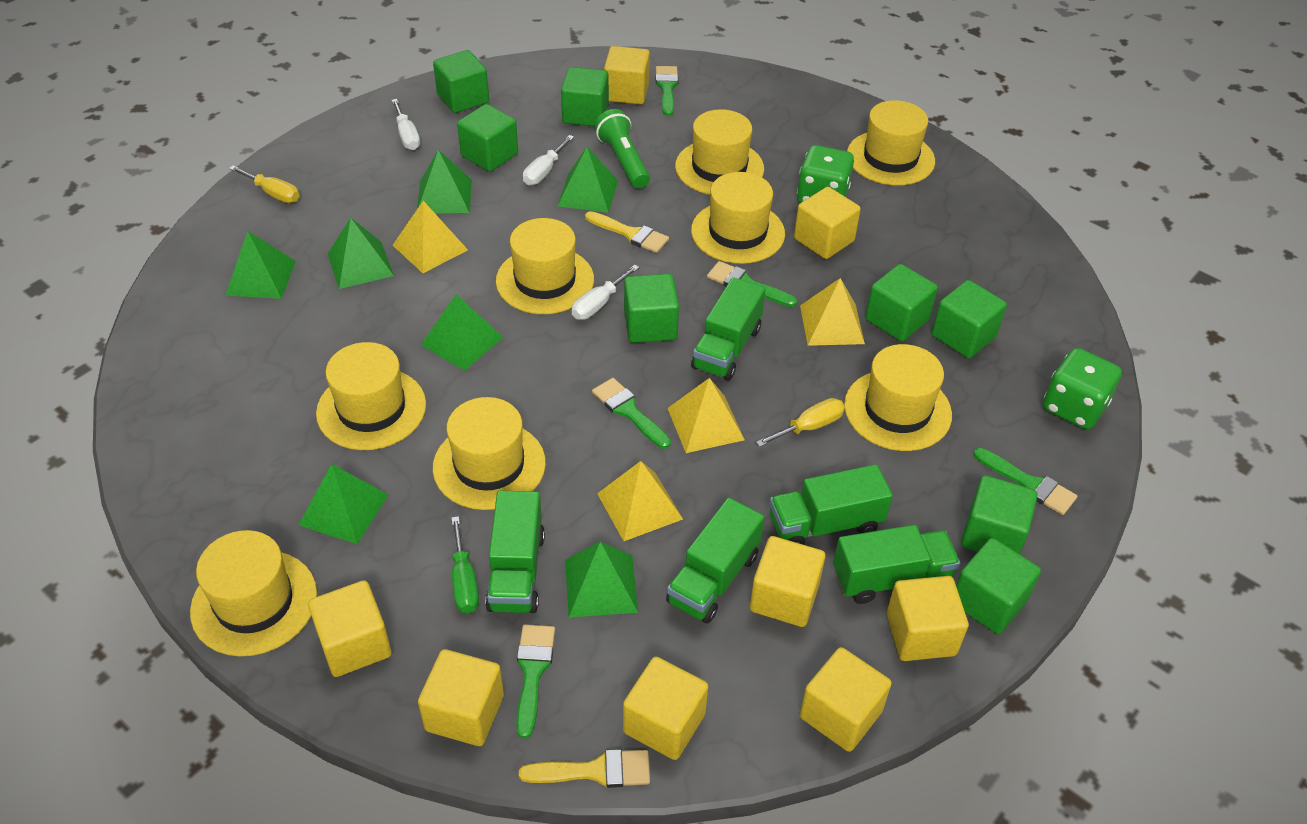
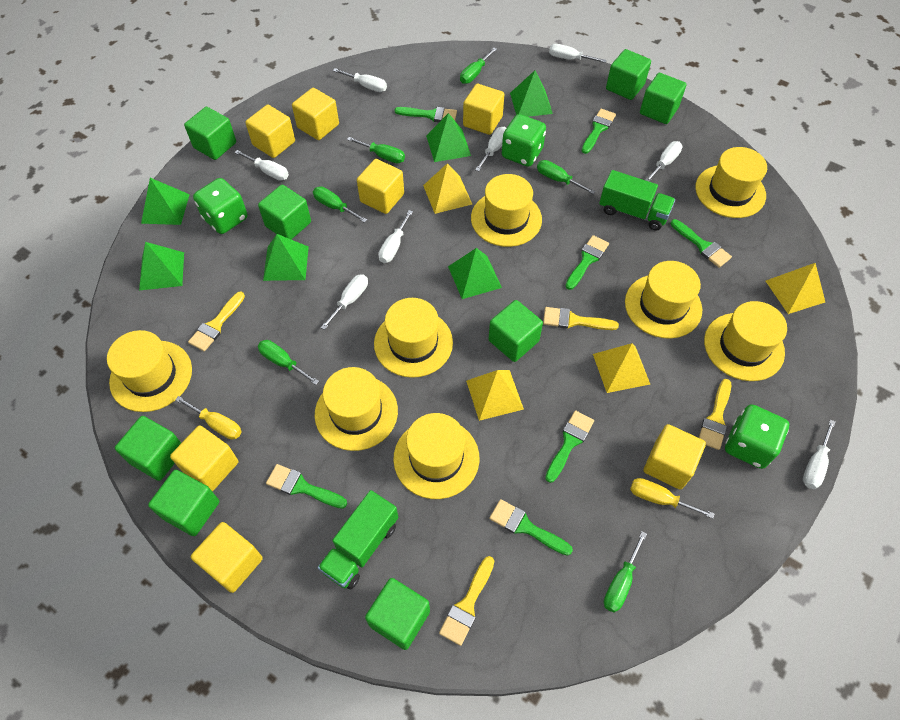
green brush: [516,625,555,739] [592,378,671,449] [656,66,679,116] [707,261,797,307] [973,448,1078,515] = 5 -> [266,464,347,509] [395,107,457,122] [489,499,573,556] [545,410,594,483] [566,235,609,290] [582,109,616,154] [670,219,732,268] = 7
green dice: [797,145,854,203] [1043,348,1122,429] = 2 -> [193,178,247,234] [502,114,546,167] [725,404,789,469] = 3
green flashlight: [595,109,650,188] = 1 -> none = 0
green pyramid: [226,231,296,299] [299,464,389,544] [328,218,394,289] [417,150,472,213] [421,294,503,371] [558,147,618,213] [565,542,638,617] = 7 -> [139,242,184,291] [141,178,190,225] [263,234,309,281] [426,113,471,162] [448,248,502,299] [510,70,553,117] = 6
green screwdriver: [451,516,479,613] = 1 -> [258,340,319,385] [313,187,367,223] [347,137,405,164] [460,48,497,84] [537,160,596,194] [604,531,647,613] = 6
green truck: [485,491,545,613] [666,498,764,624] [691,277,765,381] [770,464,893,545] [833,525,960,604] = 5 -> [318,490,398,589] [599,170,675,231] = 2
white screwdriver: [392,99,420,150] [523,135,574,185] [572,265,639,320] = 3 -> [234,150,289,181] [321,274,368,330] [333,68,387,92] [378,210,413,263] [475,127,506,171] [549,44,607,63] [646,141,682,182] [803,419,835,489] = 8
yellow brush: [519,749,650,788] [585,211,669,253] = 2 -> [188,292,245,352] [439,556,494,646] [543,307,619,330] [699,379,731,450] = 4
yellow cube: [308,580,392,677] [418,649,504,746] [604,46,650,105] [623,657,708,760] [750,536,825,627] [794,187,861,259] [800,647,892,752] [887,576,969,661] = 8 -> [170,425,239,491] [191,522,263,593] [245,105,295,158] [292,88,339,140] [357,159,404,214] [463,84,504,135] [644,424,706,490] = 7

